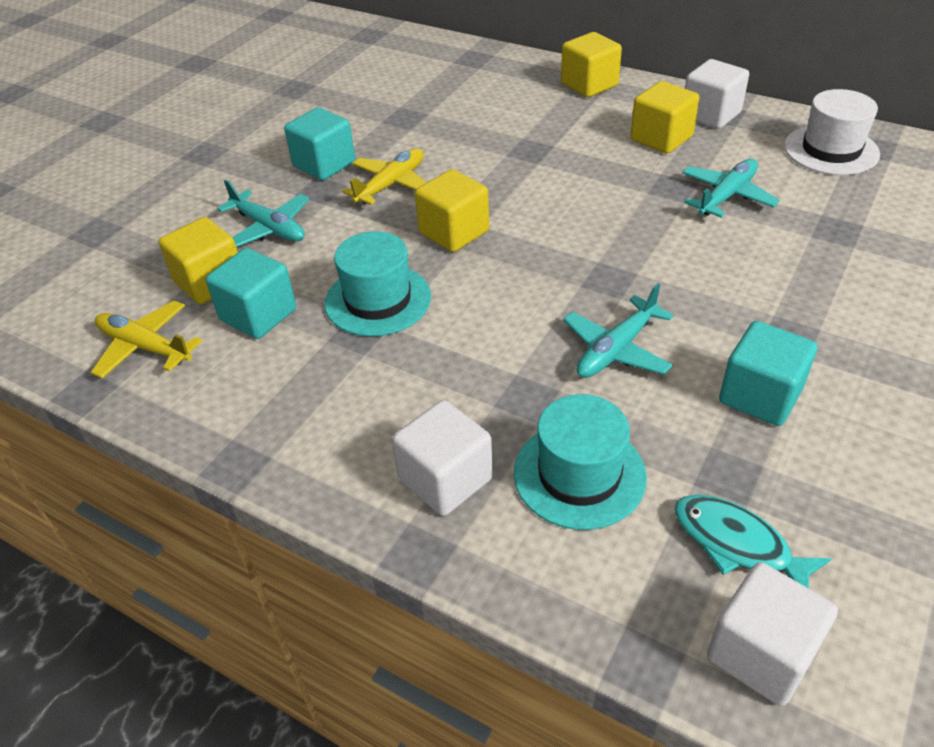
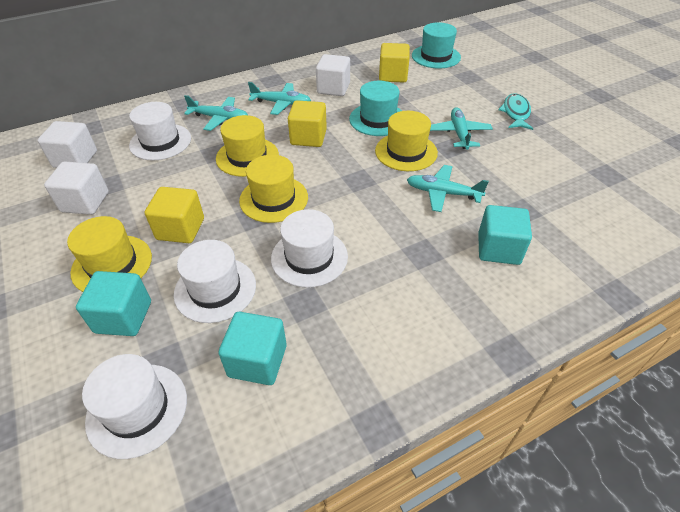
turquoise plane: [217,180,309,247] [563,283,674,378] [682,159,780,218] = 3 -> [184,95,248,131] [248,82,311,115] [407,165,489,212] [430,107,493,150] = 4
white hat: [784,89,880,175] = 1 -> [82,354,187,459] [129,102,191,160] [174,240,256,323] [271,209,348,288] = 4
yellow cube: [158,217,238,304] [415,169,489,252] [561,32,622,97] [630,81,699,154] = 4 -> [145,187,204,243] [288,100,327,147] [379,43,410,83] = 3
yellow hat: none = 0 -> [67,216,152,292] [216,115,279,177] [239,155,308,223] [375,111,438,171] = 4
yellow plane: [91,300,202,378] [342,148,427,205] = 2 -> none = 0

